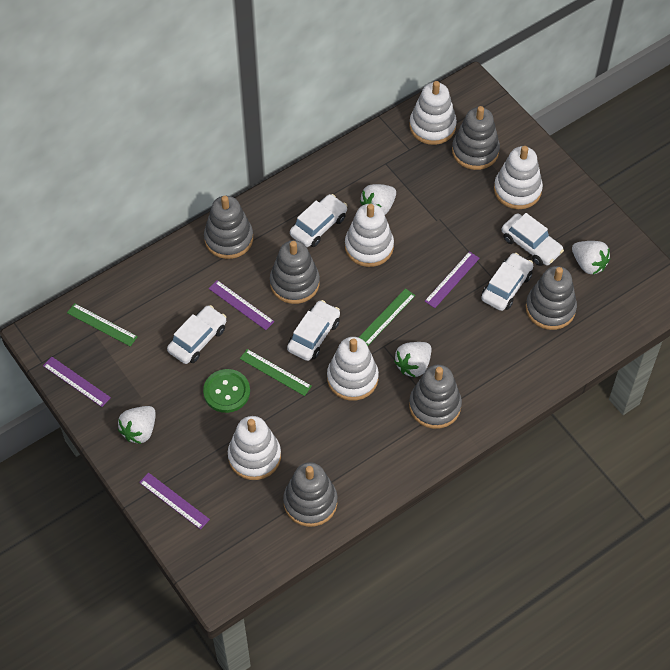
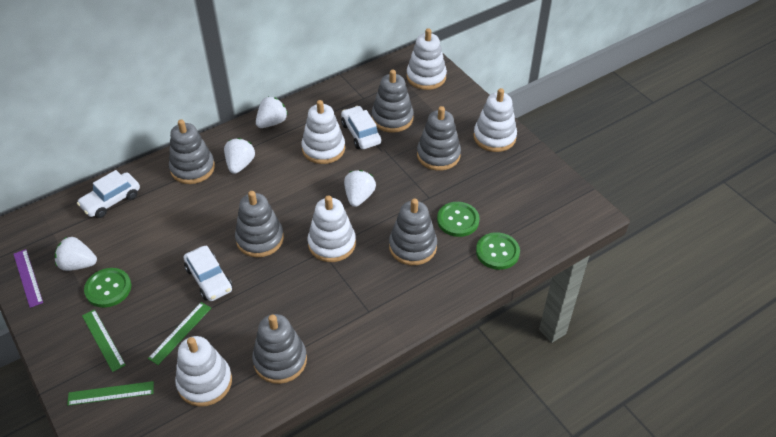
green button: [203,369,250,413] = 1 -> [84,268,131,308] [437,202,480,237] [476,232,520,270] = 3
purple ruler: [43,357,111,407] [139,473,210,530] [209,280,274,330] [425,251,480,308] = 4 -> [13,249,43,308] = 1
white car: [167,305,226,364] [287,300,340,361] [290,194,347,247] [481,253,533,311] [502,213,564,266] = 5 -> [77,170,140,218] [183,246,232,301] [341,106,381,149] = 3

